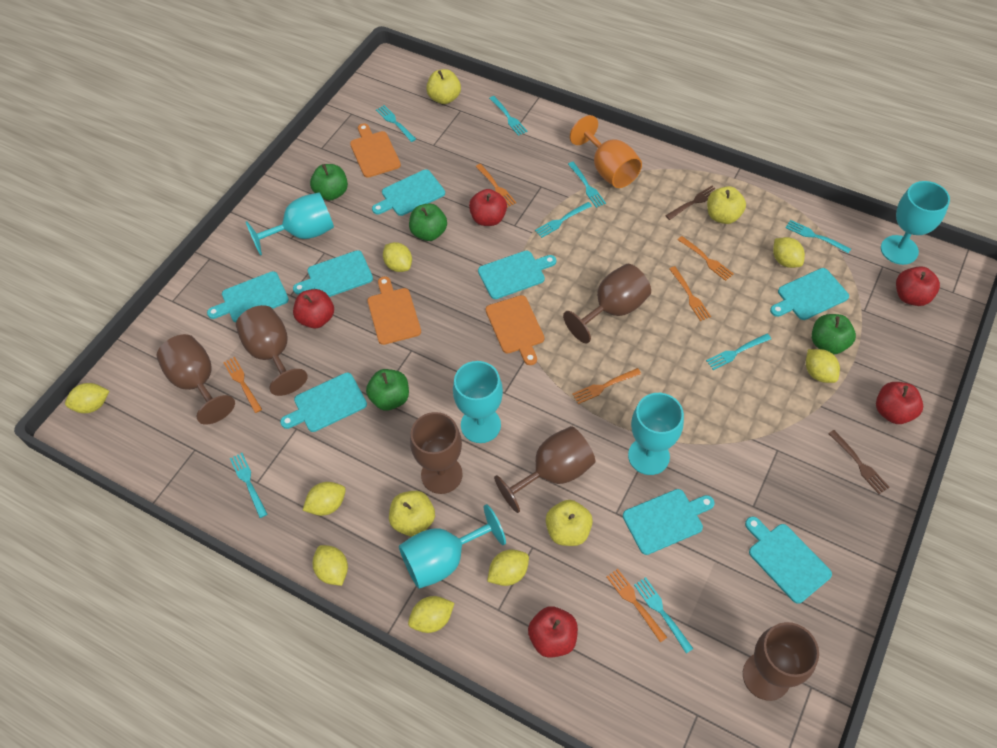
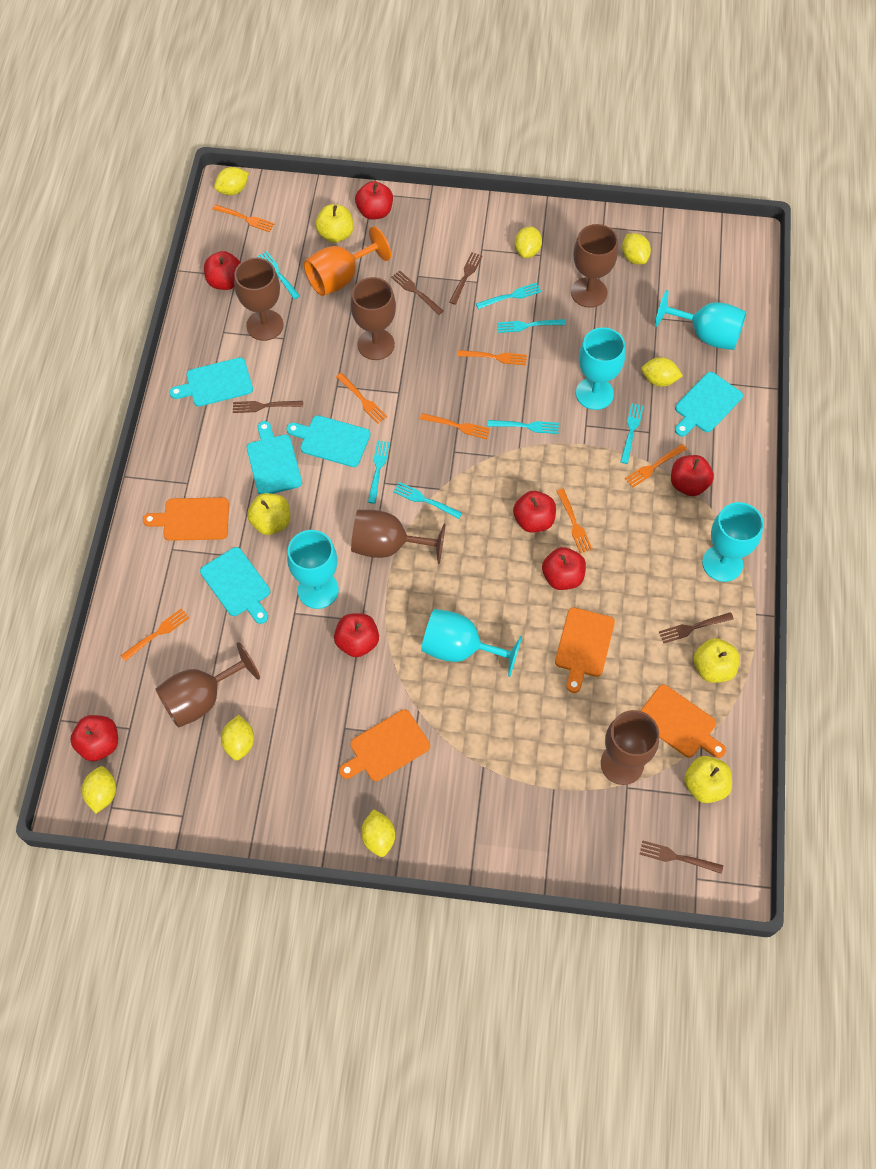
brown fork: [665,186,715,220] [828,430,890,494] = 2 -> [233,401,303,413] [391,270,443,315] [449,252,482,305] [640,841,723,874] [659,612,734,643] = 5
green apple: [310,164,348,200] [366,369,409,411] [409,203,447,241] [812,314,856,354] = 4 -> none = 0
orange cutting board: [350,123,401,178] [367,276,421,345] [486,295,544,365] = 3 -> [143,497,229,541] [339,709,430,781] [555,607,615,693] [640,684,726,758] = 4
orange fork: [223,357,262,413] [476,164,516,208] [572,368,641,404] [606,569,667,642] [669,266,711,321] [678,236,734,281] = 6 -> [121,608,189,661] [212,204,275,232] [336,373,387,424] [420,413,490,439] [457,350,527,365] [557,489,593,554] [625,444,687,488] = 7
red apple: [293,289,334,328] [469,189,507,226] [528,606,578,658] [876,382,923,424] [896,266,940,306] = 5 -> [70,715,118,761] [204,251,241,290] [334,613,379,657] [355,181,393,220] [513,491,556,533] [542,547,586,590] [671,455,714,496] = 7
turquoise cutting board: [207,271,289,322] [280,373,367,432] [293,250,373,297] [372,169,445,216] [478,251,556,299] [623,489,715,555] [745,517,832,604] [770,268,849,320] = 8 -> [170,357,253,406] [200,547,270,624] [246,421,302,495] [286,415,371,467] [675,372,743,436] = 5
turquoise fork: [230,453,267,518] [376,105,416,142] [489,96,527,136] [535,202,592,238] [568,162,606,208] [634,577,693,653] [706,334,771,370] [785,220,851,253] = 8 -> [257,251,300,299] [368,440,390,504] [393,482,462,519] [476,283,542,309] [488,420,559,434] [497,319,566,333] [620,403,644,464] = 7
yellow lemon: [65,383,109,413] [303,482,346,516] [313,545,348,586] [383,242,412,272] [408,596,454,633] [487,549,529,586] [773,237,805,268] [806,349,840,383] = 8 -> [82,766,116,813] [214,167,249,195] [221,715,254,760] [361,809,395,857] [515,226,542,258] [622,233,651,264] [641,357,683,387] = 7

